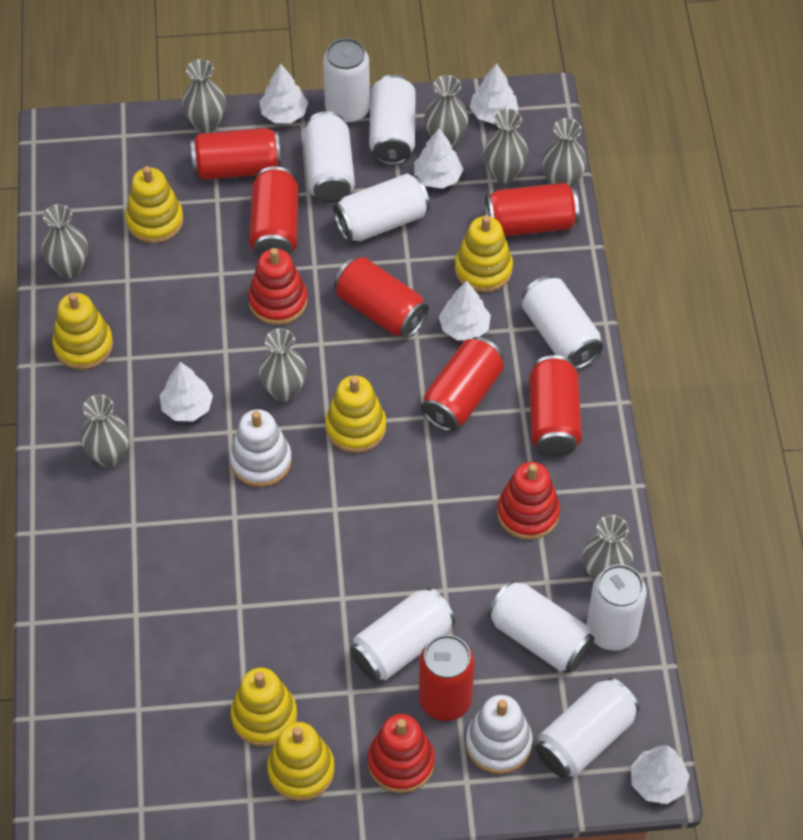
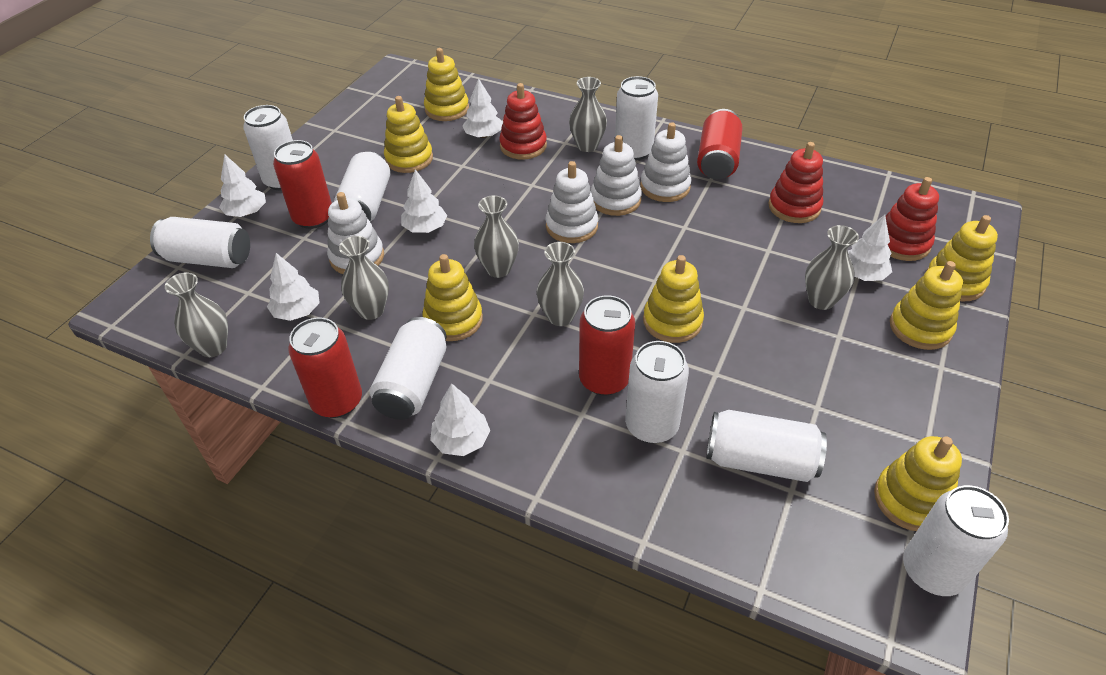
grey vase: [41,204,88,278] [80,395,129,468] [182,59,226,133] [259,328,306,402] [424,75,468,148] [484,109,528,183] [542,118,587,187] [583,515,633,581] = 8 -> [165,272,228,357] [339,236,389,320] [474,195,519,278] [537,242,584,326] [569,77,607,152] [805,225,859,310] = 6
red can: [191,128,281,180] [249,167,299,257] [334,257,429,338] [419,635,475,721] [421,337,504,432] [485,183,579,237] [529,355,582,457] = 7 -> [273,140,332,229] [288,318,362,418] [579,295,635,395] [697,109,743,179] = 4
white can: [304,111,355,203] [323,38,370,124] [333,173,430,242] [350,587,455,681] [369,75,416,165] [488,580,594,672] [522,276,603,369] [536,677,640,778] [587,564,647,651] = 9 -> [150,217,250,268] [243,105,293,190] [334,152,390,222] [370,317,447,420] [615,76,658,161] [625,341,689,443] [707,410,827,482] [903,485,1009,596] = 8
white stacking toy: [230,409,292,487] [466,695,533,774] = 2 -> [327,192,384,274] [545,161,598,243] [591,135,642,216] [640,122,691,202] = 4
yellow stacking toy: [52,293,113,370] [125,166,184,243] [231,668,297,747] [267,722,335,801] [325,376,386,453] [455,215,513,293] = 6 -> [384,96,433,173] [422,254,483,341] [424,48,469,121] [643,255,704,343] [874,436,962,531] [890,261,963,350] [927,215,998,302] = 7

